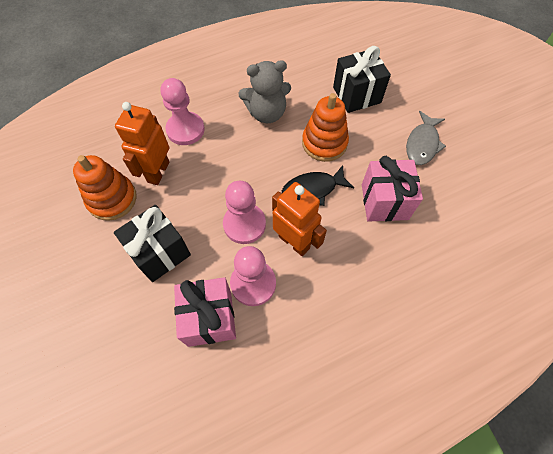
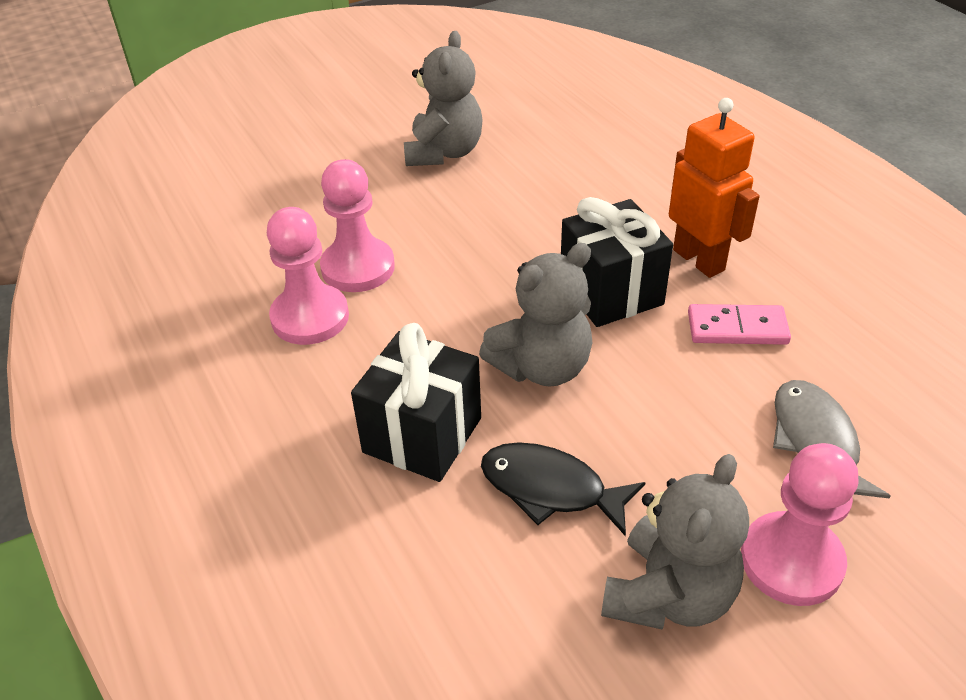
grey teddy bear: [238,60,291,123] = 1 -> [404,31,483,166] [479,243,593,387] [601,454,749,630] = 3
orange robot: [115,102,169,185] [272,182,327,256] = 2 -> [669,98,760,278] = 1
orange stacking toy: [73,155,137,221] [302,93,349,162] = 2 -> none = 0
pink domino: none = 0 -> [688,304,791,345] = 1
pink gift: [174,277,236,347] [362,156,423,222] = 2 -> none = 0

